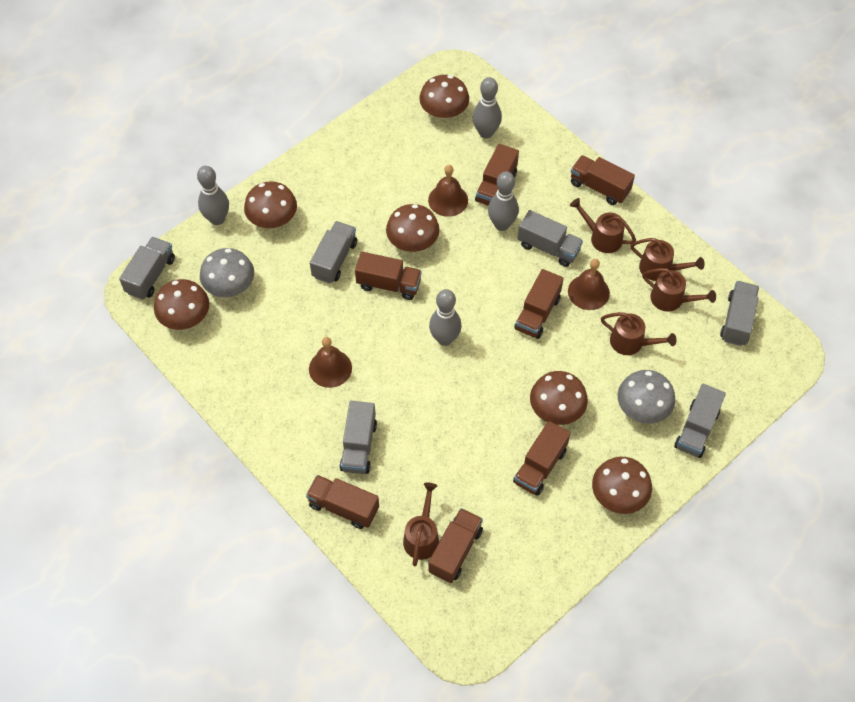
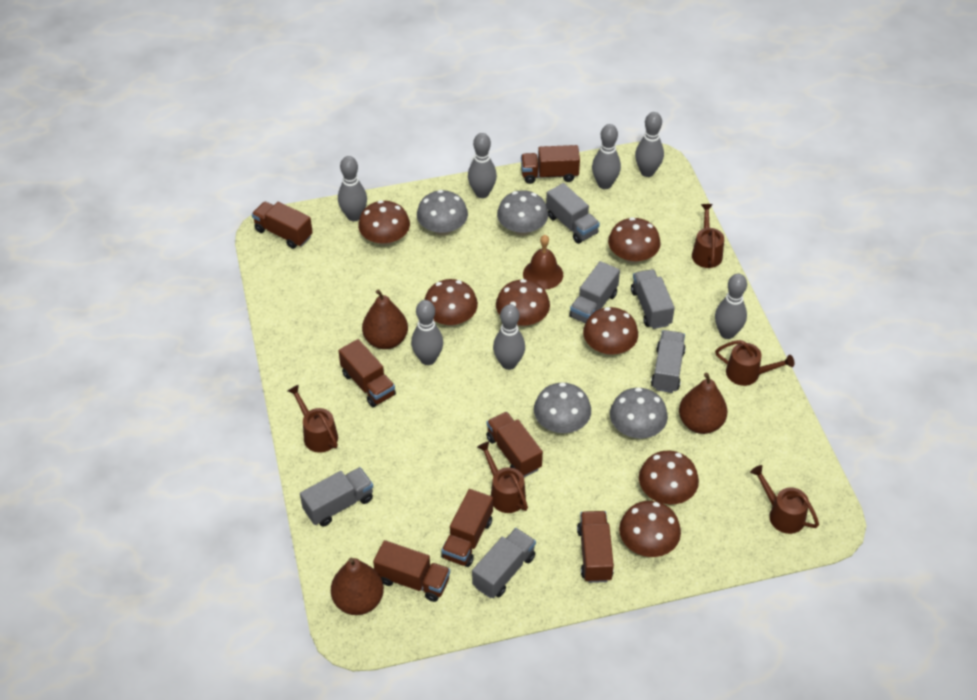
brown bell: [309,337,352,388] [428,165,468,217] [568,259,610,310] = 3 -> [523,235,563,290] = 1
brown mushroom: [154,279,209,330] [244,181,297,228] [386,204,440,252] [419,75,469,119] [530,371,588,425] [592,457,652,514] = 6 -> [358,200,410,246] [424,279,478,326] [496,279,550,327] [583,307,638,355] [608,217,661,264] [619,501,681,557] [639,451,699,504] = 7
brown pear: none = 0 -> [331,557,384,615] [362,289,408,349] [679,373,728,434] = 3
grey bowling pin: [197,166,229,225] [429,289,462,346] [473,77,502,139] [488,171,519,231] = 4 -> [338,156,367,221] [411,300,443,365] [468,133,497,198] [493,304,525,370] [592,124,621,189] [635,112,664,177] [715,274,747,339] = 7
grey mushroom: [200,248,254,297] [618,370,675,424] = 2 -> [417,190,468,236] [497,190,548,236] [534,382,591,433] [610,388,668,439] = 4

